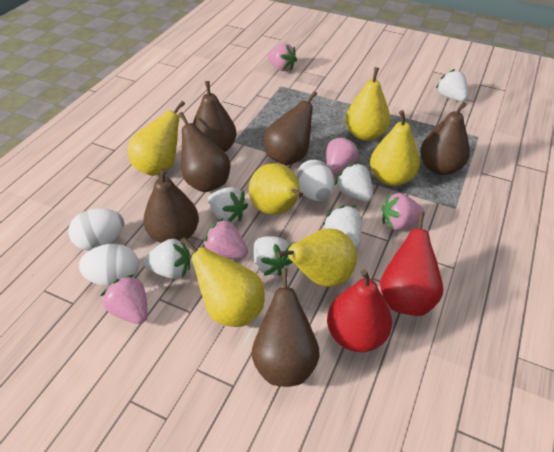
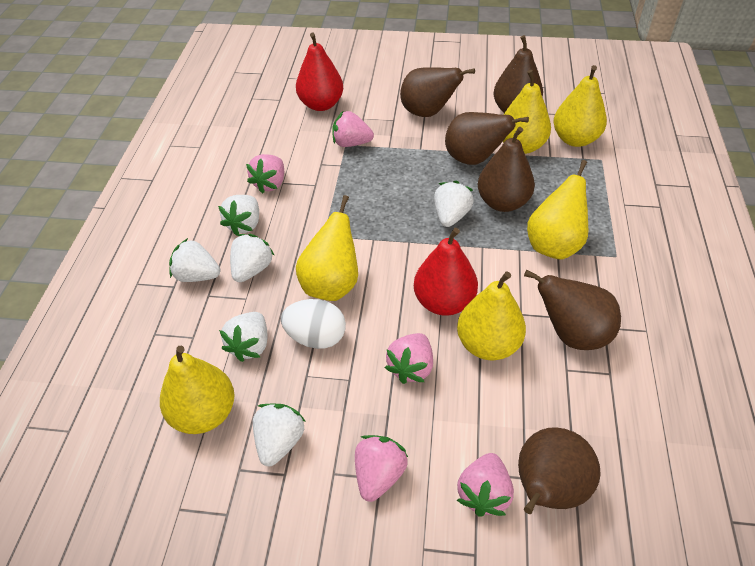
white egg: [68,208,124,251] [79,244,139,287] [296,160,334,201] = 3 -> [281,299,346,349] = 1

